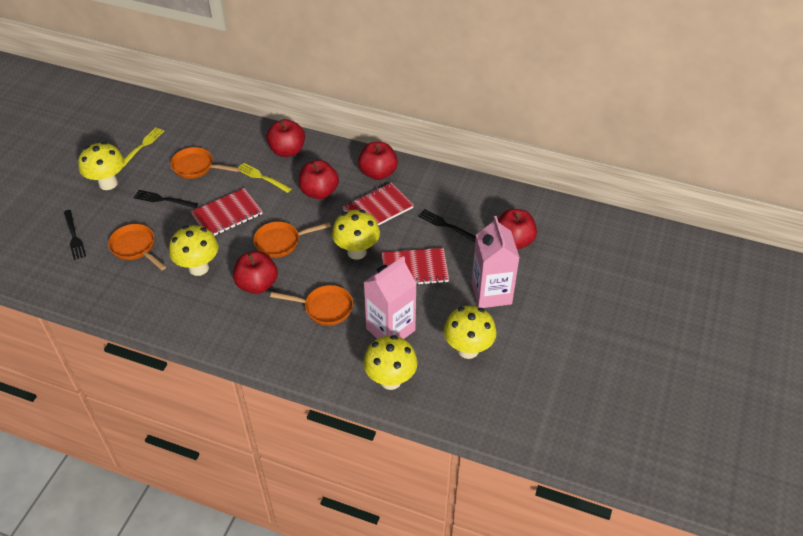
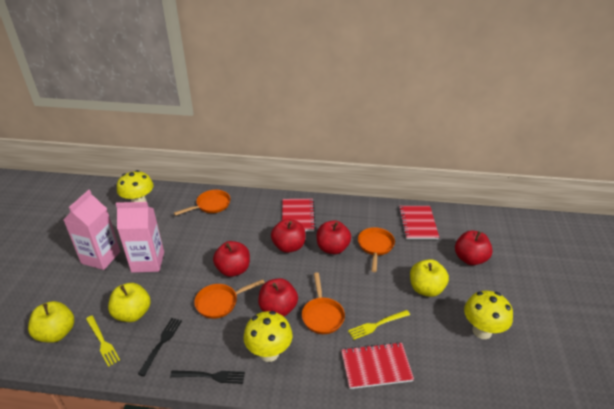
black fork: [64,210,86,260] [133,190,198,208] [418,209,476,242] = 3 -> [138,318,182,376] [170,370,245,384] = 2
yellow apple: none = 0 -> [28,301,74,343] [108,283,151,322] [410,259,449,297] = 3
yellow mushroom: [78,142,125,190] [169,225,218,276] [332,210,380,260] [363,335,418,390] [444,306,497,359] = 5 -> [117,170,154,202] [244,311,292,362] [464,291,513,339] = 3

